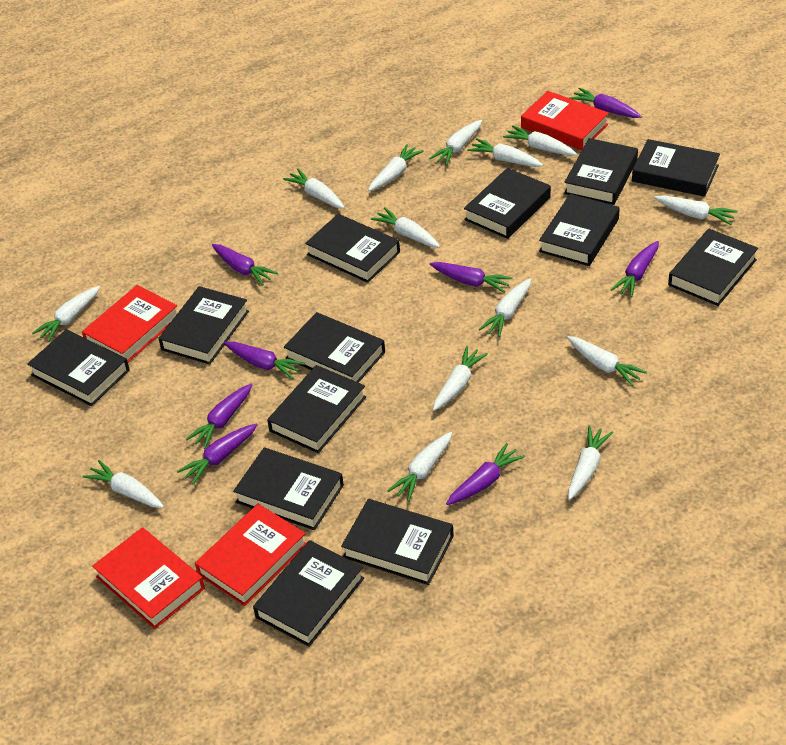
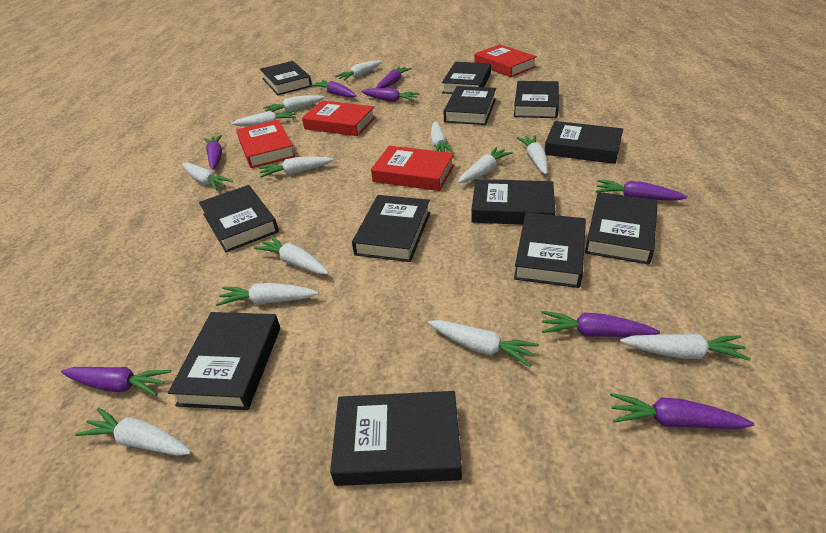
black book: [27,329,130,406] [158,286,249,365] [233,447,344,530] [253,540,364,647] [267,365,366,453] [284,312,385,383] [305,214,400,283] [341,499,454,585] [464,168,551,239] [539,194,620,266] [564,138,638,205] [632,139,720,197] [668,229,758,306] = 13 -> [168,312,280,410] [199,185,279,252] [260,61,312,95] [330,391,462,486] [352,195,430,262] [442,62,491,94] [444,86,496,125] [471,179,555,225] [514,81,559,118] [514,212,586,288] [545,121,623,164] [585,192,658,265] = 12
white carrot: [32,286,100,342] [83,460,164,508] [283,169,345,209] [368,144,424,191] [371,207,440,248] [387,432,452,501] [429,120,482,166] [433,346,488,411] [467,138,543,167] [479,278,531,337] [503,125,577,156] [567,336,647,386] [568,426,613,500] [654,195,738,225] = 14 -> [75,408,191,456] [182,162,233,191] [216,283,318,306] [231,110,296,127] [254,236,329,274] [259,156,334,178] [263,95,325,112] [335,60,382,81] [428,320,539,367] [430,121,455,154] [458,147,513,183] [517,135,548,174] [620,334,751,361] = 13

